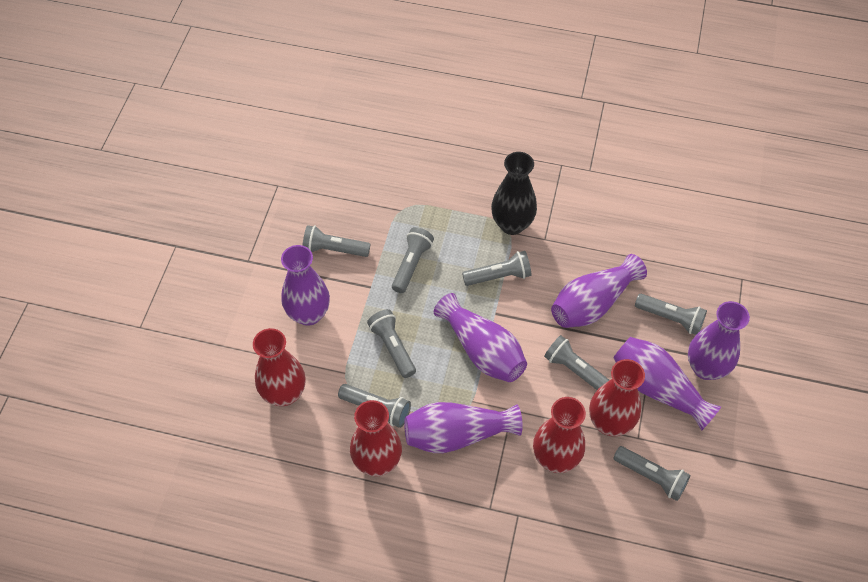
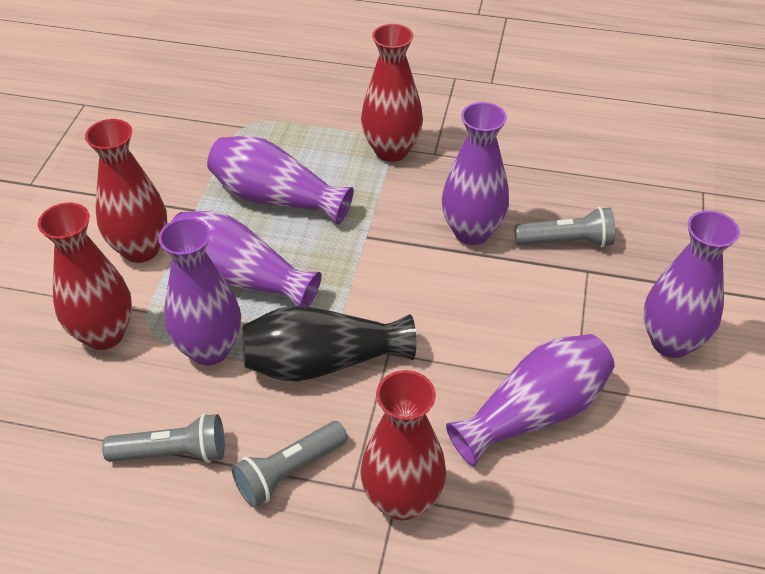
grey flashlight: [302,225,370,257] [338,384,411,428] [367,309,416,378] [392,227,434,293] [462,251,531,286] [544,335,609,390] [613,446,691,501] [635,294,707,335] = 8 -> [102,414,225,463] [231,421,348,507] [515,207,615,248] = 3

